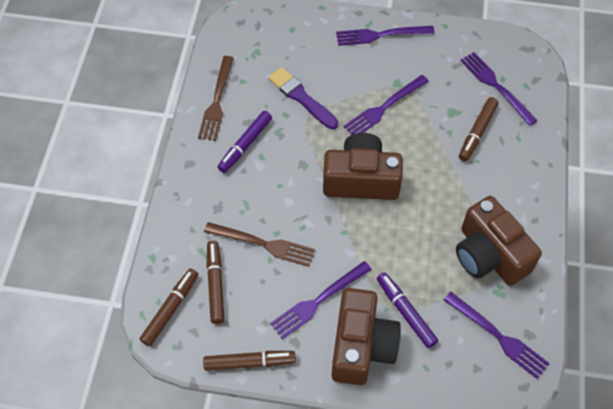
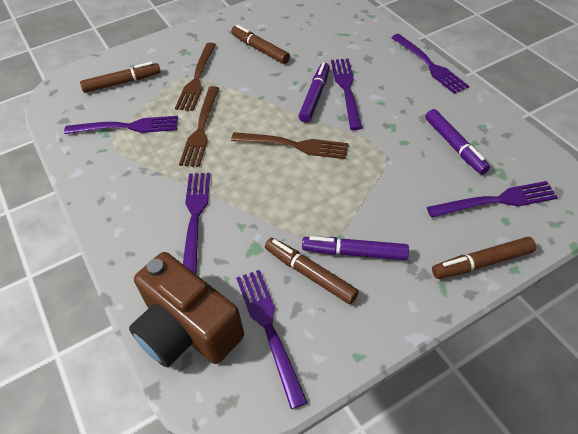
brown camera: [323,133,403,200] [332,288,401,385] [456,196,542,286] = 3 -> [129,252,244,368] = 1
brown fork: [198,56,234,141] [204,222,315,267] = 2 -> [175,43,216,111] [179,86,220,167] [231,132,349,159] = 3
purple brush: [268,67,338,129] = 1 -> none = 0
purple fork: [270,261,372,339] [336,26,435,46] [343,75,429,135] [444,292,550,379] [460,52,538,126] = 5 -> [64,116,178,134] [183,173,210,274] [236,270,308,409] [331,58,362,130] [391,34,469,94] [427,181,558,218] = 6
purple marker: [218,111,272,173] [377,272,438,348] = 2 -> [299,63,330,123] [302,236,409,260] [425,109,490,174] = 3

